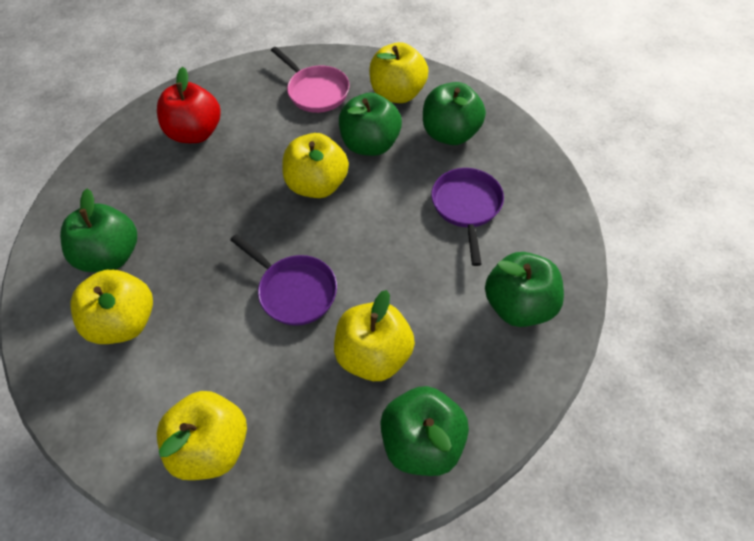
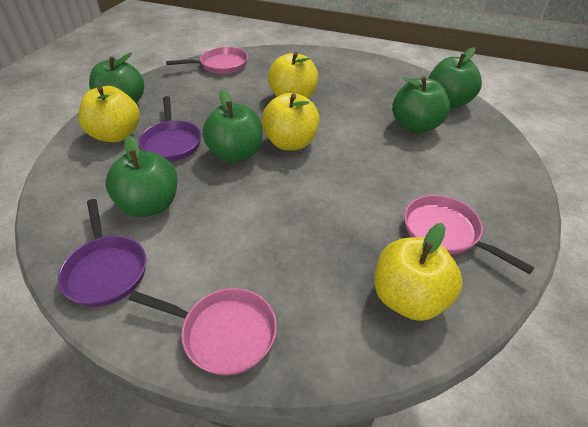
pink pan: [271,47,350,113] = 1 -> [128,288,277,376] [166,47,248,74] [404,195,535,274] = 3
red apple: [157,67,220,143] = 1 -> none = 0
yellow apple: [70,269,153,344] [157,391,247,480] [282,133,349,198] [334,290,415,381] [369,42,428,103] = 5 -> [78,86,140,142] [262,93,320,150] [268,52,318,99] [374,223,463,321] = 4

